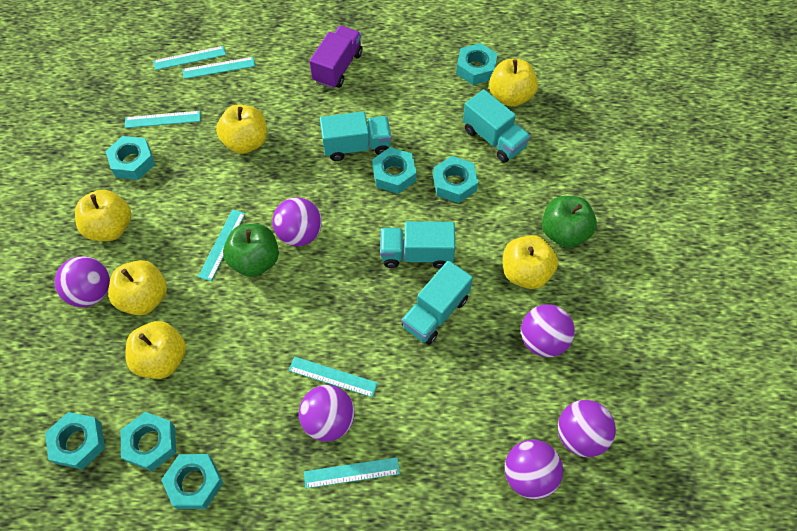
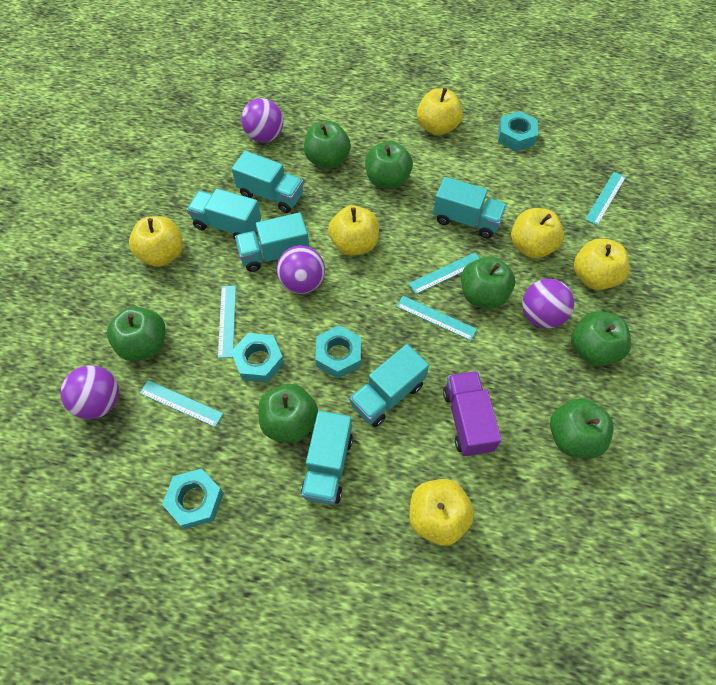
green apple: [223,224,279,277] [542,196,597,248] = 2 -> [107,306,165,361] [258,384,318,443] [304,121,351,169] [365,141,413,189] [461,256,515,309] [550,398,614,458] [571,311,631,366] = 7
purple ball: [55,256,110,307] [272,197,322,246] [299,385,355,442] [505,440,563,499] [521,304,575,357] [558,400,616,457] = 6 -> [60,366,119,419] [241,98,283,143] [277,245,325,294] [522,279,574,328] = 4
turquoise nut: [45,412,105,470] [105,136,155,180] [121,412,176,471] [161,454,223,509] [372,147,417,194] [433,156,478,203] [456,43,497,85] = 7 -> [162,468,224,529] [231,333,284,383] [315,325,361,378] [498,111,538,151] = 4
turquoise ruler: [125,111,200,128] [153,46,226,70] [182,57,255,79] [198,209,245,281] [289,356,378,397] [304,457,400,489] = 6 -> [140,380,223,427] [218,285,236,358] [396,296,477,341] [409,253,480,294] [585,172,626,225] = 5
turquoise truck: [320,111,392,161] [380,221,455,268] [401,260,473,345] [463,89,531,163] = 4 -> [187,188,261,238] [232,151,304,213] [235,212,309,272] [301,411,353,505] [349,344,429,427] [433,177,507,238] = 6

